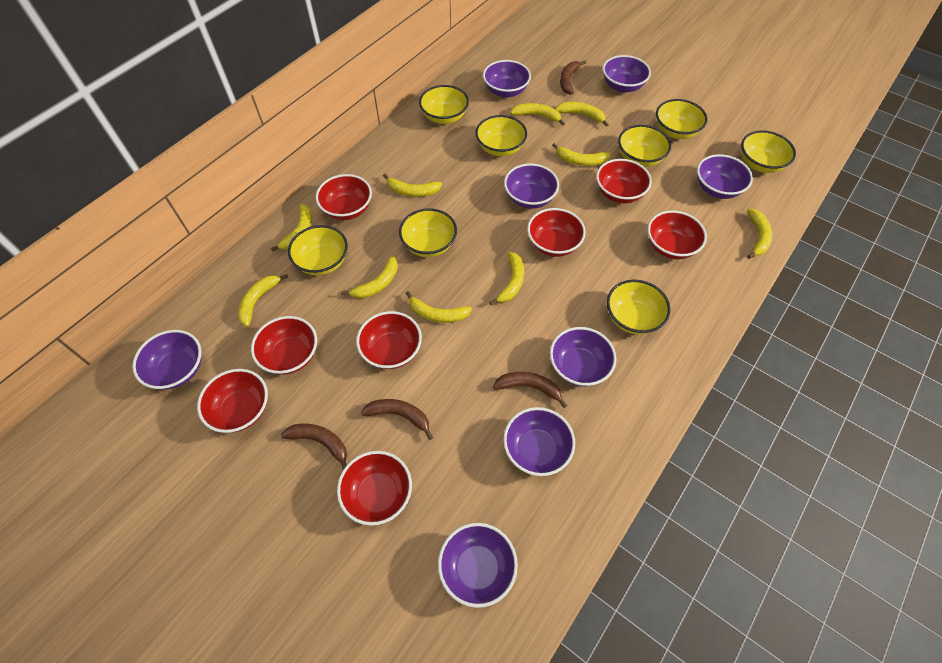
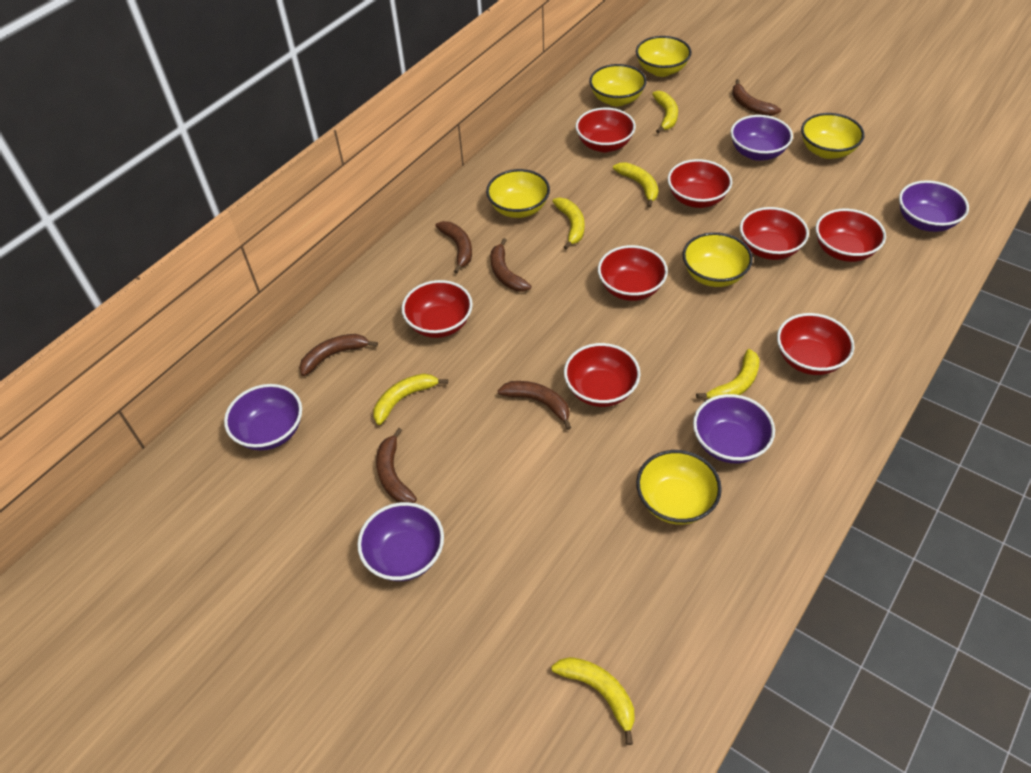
brown banana: [281,424,347,470] [361,399,433,440] [493,372,567,408] [560,60,586,94] = 4 -> [299,334,378,376] [376,428,417,503] [436,221,472,274] [490,238,531,292] [498,381,571,430] [732,79,781,116] = 6
purple bowl: [132,330,201,390] [438,523,518,608] [483,60,531,98] [503,407,575,476] [504,163,559,209] [550,327,617,386] [603,55,651,93] [697,154,753,199] = 8 -> [224,384,302,450] [357,502,444,581] [693,394,775,463] [730,115,793,161] [899,180,969,232] = 5
yellow banana: [238,274,288,327] [271,204,312,252] [341,255,398,299] [383,174,442,197] [406,291,472,323] [489,252,524,305] [510,103,565,126] [552,143,610,166] [555,102,608,127] [747,209,772,259] = 10 -> [373,374,448,425] [551,657,635,745] [552,198,585,250] [613,162,659,208] [652,91,678,133] [696,349,760,399] = 6
yellow bowl: [288,225,348,275] [399,208,457,257] [419,85,469,124] [475,115,527,156] [607,280,671,335] [618,125,671,167] [656,99,707,139] [741,130,796,173] = 8 -> [486,169,550,218] [589,64,647,106] [636,36,692,77] [636,450,722,525] [682,232,753,287] [801,113,865,159] = 6

